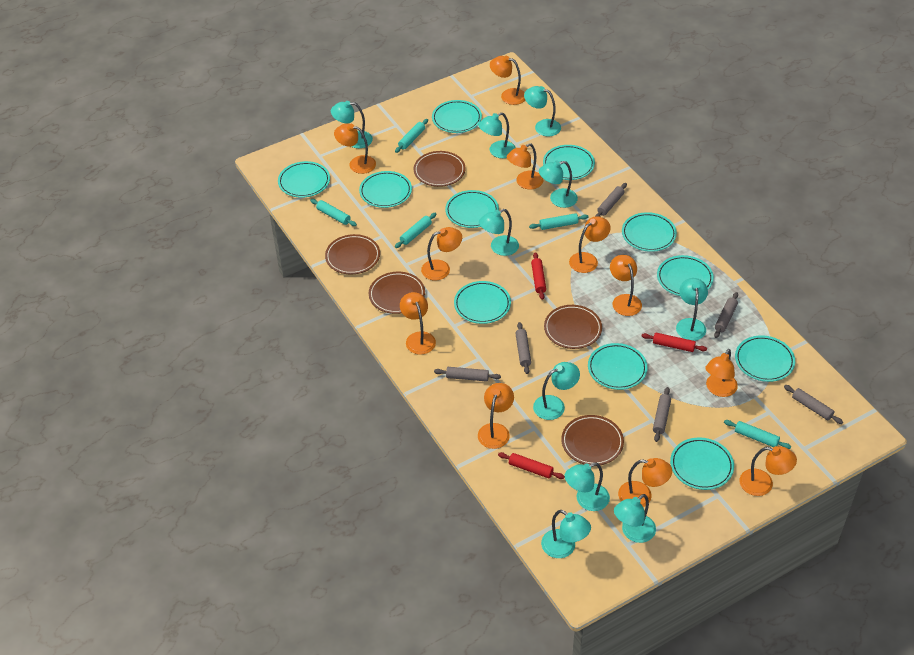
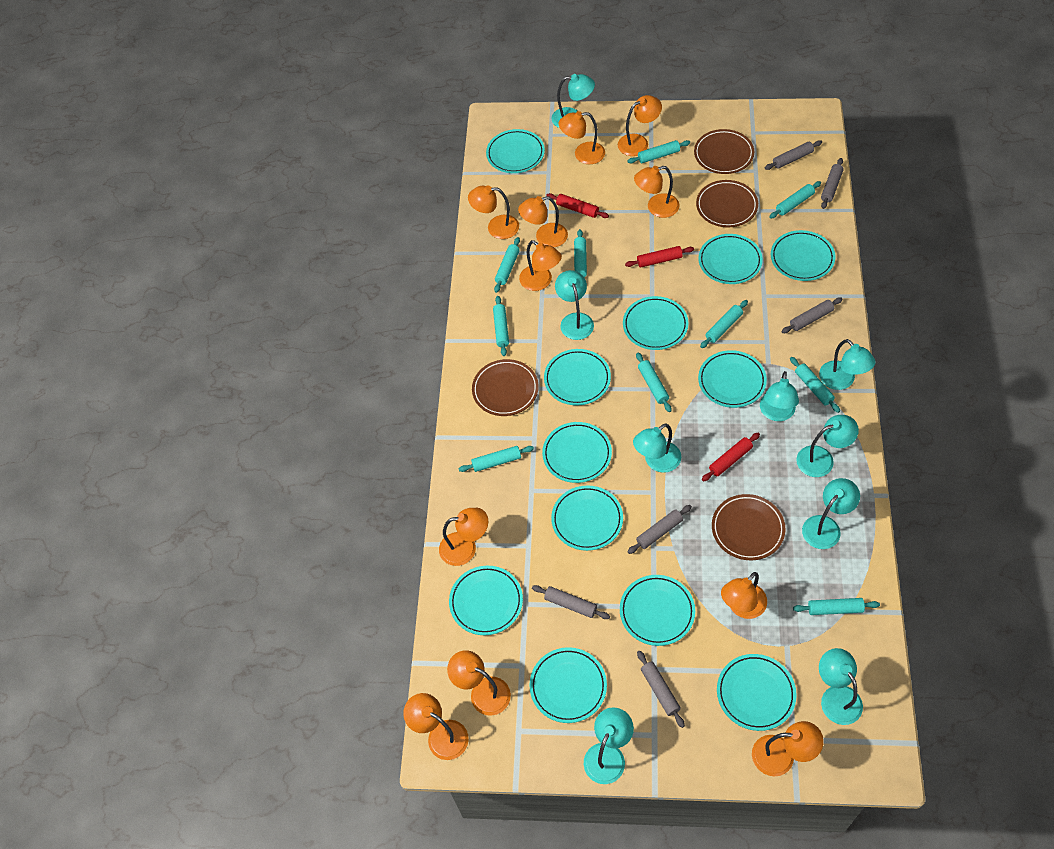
brown plate: [325,234,380,275] [369,272,425,314] [414,151,465,187] [544,305,602,349] [561,415,624,466] = 5 -> [472,359,539,416] [694,129,754,174] [696,180,758,227] [712,494,786,560] = 4
turquoise lamp: [331,101,373,148] [478,113,516,158] [479,209,519,256] [524,86,561,136] [533,362,580,420] [539,160,578,208] [541,510,591,558] [565,463,610,511] [614,494,656,543] [676,278,708,341] = 10 -> [551,74,595,128] [555,270,594,340] [584,707,634,784] [633,423,681,473] [760,371,799,421] [796,415,859,477] [802,478,860,549] [819,339,876,390] [819,648,863,725] = 9
turquoise plate: [278,161,330,198] [359,171,412,208] [432,100,482,133] [445,190,499,228] [454,281,511,324] [543,145,595,180] [588,343,648,390] [622,212,677,252] [657,255,714,296] [670,437,734,490] [735,335,795,382] = 11 -> [449,566,523,635] [486,129,545,173] [529,647,607,723] [542,422,612,483] [544,349,611,405] [551,485,623,551] [620,575,695,646] [623,296,688,350] [698,234,763,284] [698,350,767,408] [717,654,797,731] [771,230,835,281] = 12
turquoise rolling pin: [310,199,357,226] [395,119,428,153] [395,213,436,248] [529,213,589,230] [724,420,791,449] = 5 -> [459,446,534,472] [493,296,509,356] [494,237,520,293] [574,229,587,277] [628,140,690,163] [636,353,671,412] [700,300,748,348] [769,181,821,219] [790,357,840,413] [793,598,880,615] = 10

